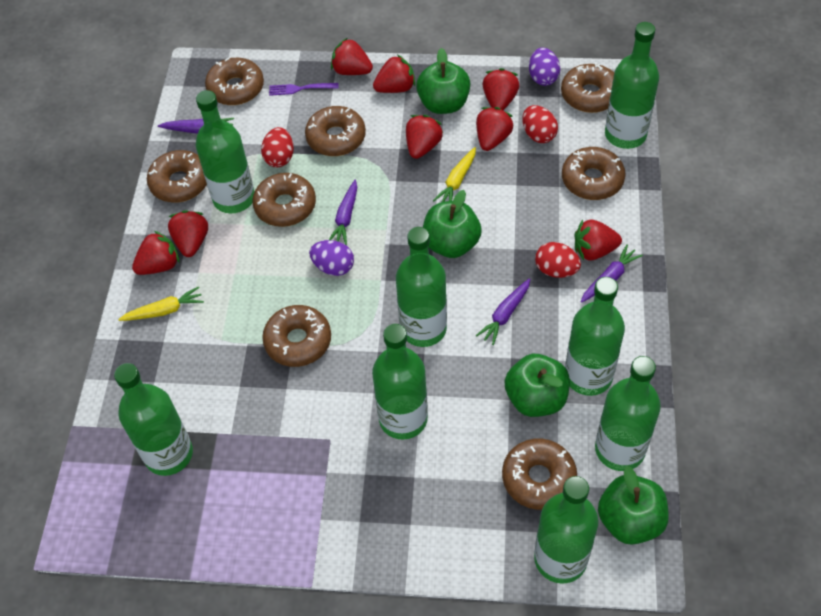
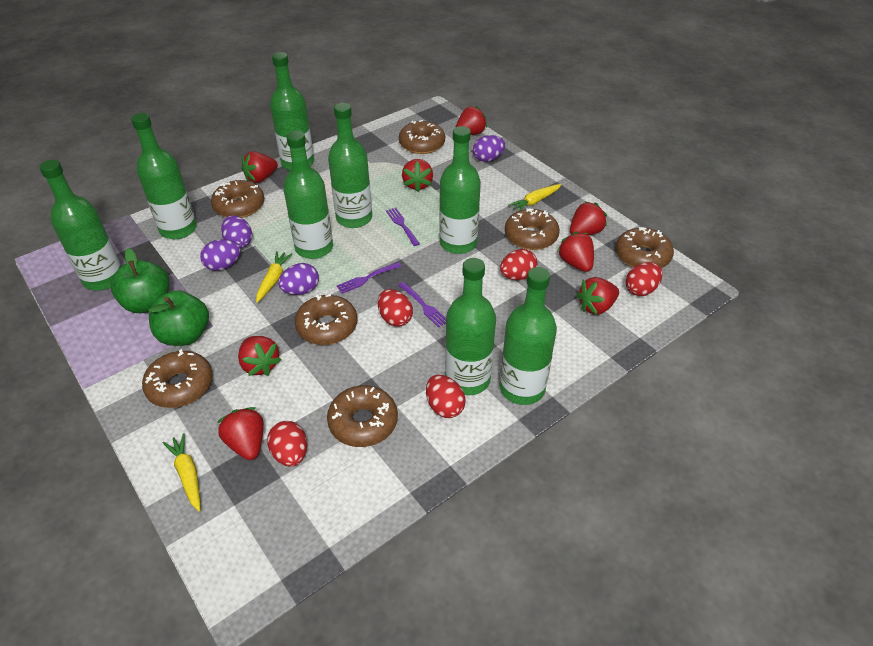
brown donut: [147,150,207,203] [205,58,264,105] [253,173,316,227] [262,305,331,367] [305,106,366,156] [502,439,577,510] [561,63,614,113] [562,147,626,200] = 8 -> [142,349,213,408] [211,180,264,218] [295,294,357,345] [327,385,398,447] [399,120,445,154] [505,208,560,250] [616,227,674,268] = 7
green apple: [416,48,470,114] [423,190,481,258] [504,354,570,417] [598,466,669,545] = 4 -> [111,248,170,313] [148,290,209,346] = 2
purple carrot: [158,118,234,133] [329,180,357,245] [476,278,530,345] [581,245,643,303] = 4 -> none = 0
purple egg: [309,240,354,276] [529,47,560,86] = 2 -> [200,239,241,271] [221,215,252,248] [278,263,319,295] [473,135,505,162] = 4
purple fork: [269,83,338,96] = 1 -> [337,262,401,294] [386,207,420,246] [398,282,446,327] = 3
red egg: [261,127,294,167] [522,105,558,143] [535,242,581,278] = 3 -> [267,421,307,467] [378,289,413,327] [426,375,466,418] [500,249,537,280] [626,262,662,296] = 5
yellow carrot: [118,287,204,321] [433,147,476,202] = 2 -> [163,433,200,512] [256,251,292,303] [508,184,561,211] = 3

